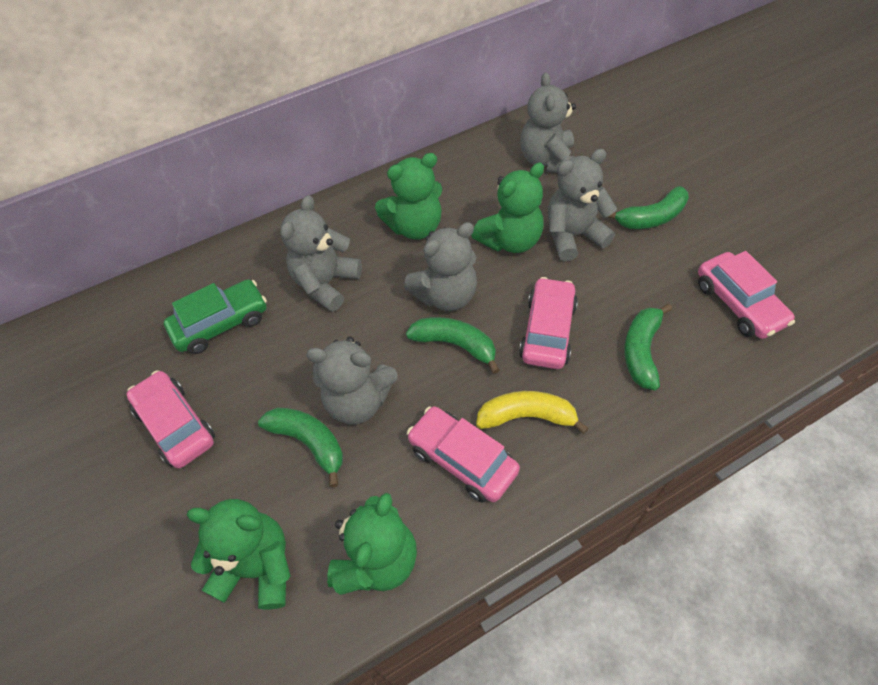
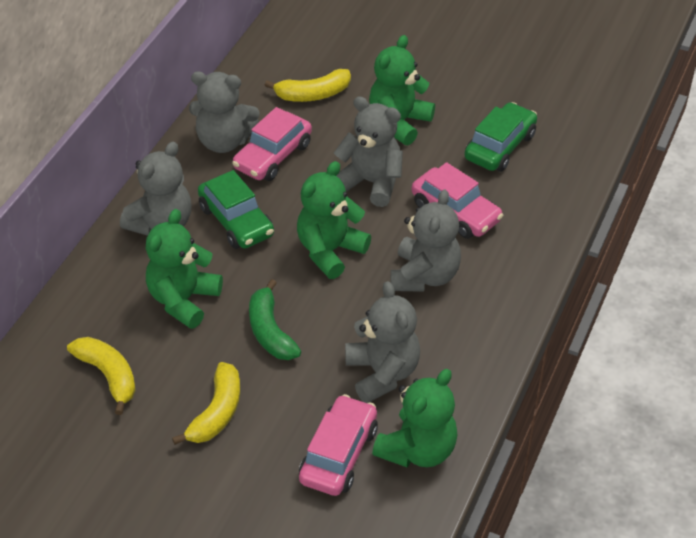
green banana: [258,408,343,487] [406,317,500,374] [608,186,689,229] [624,304,672,390] = 4 -> [249,279,301,360] = 1
green car: [164,279,267,354] = 1 -> [198,170,274,249] [464,102,537,172] = 2
pink car: [126,370,215,468] [407,406,520,502] [519,277,578,369] [698,251,795,339] = 4 -> [232,107,312,181] [299,394,378,496] [412,162,504,239] = 3
yellow banana: [476,391,589,434] = 1 -> [67,337,136,415] [172,362,240,445] [265,69,351,102] = 3

